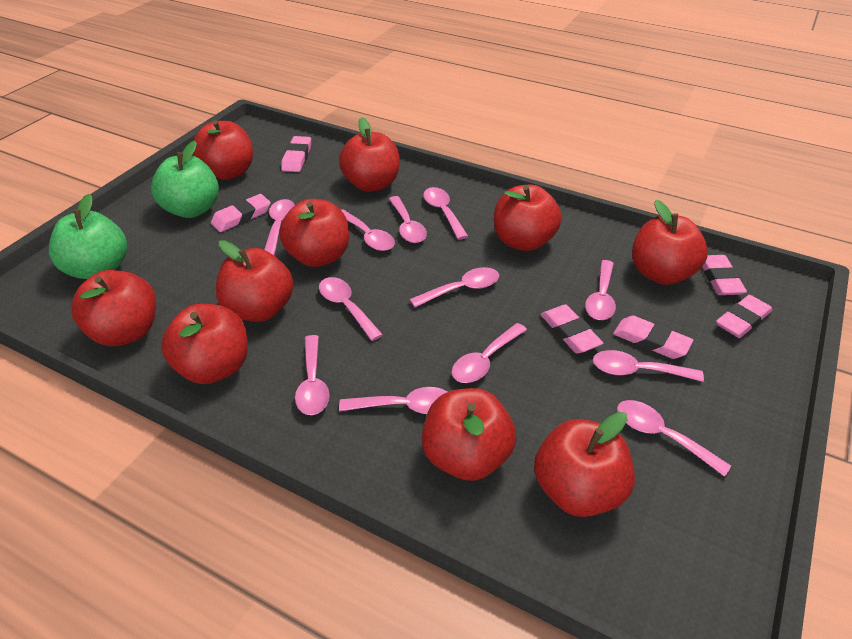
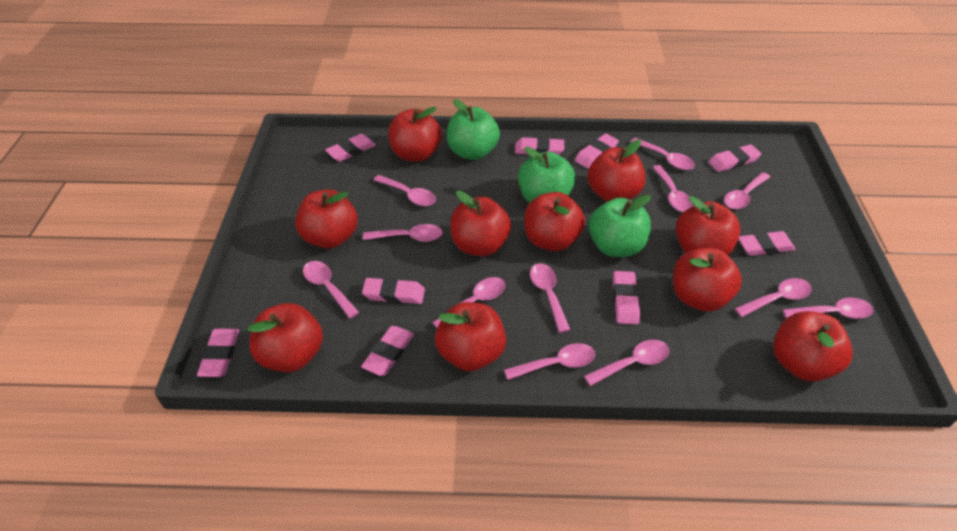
green apple: [49,194,127,279] [151,141,219,218] = 2 -> [447,99,500,160] [518,147,576,203] [589,195,651,257] = 3
pink eraser: [211,194,271,232] [281,136,311,172] [540,304,603,354] [613,316,693,359] [702,255,747,295] [716,295,772,338] = 6 -> [197,329,239,377] [325,134,376,162] [361,326,414,376] [362,278,425,304] [515,137,564,155] [575,134,619,168] [613,271,640,324] [709,144,761,172] [739,231,796,256] = 9

